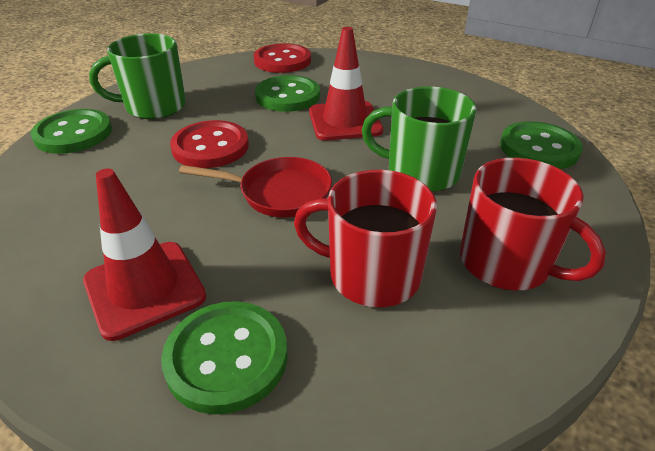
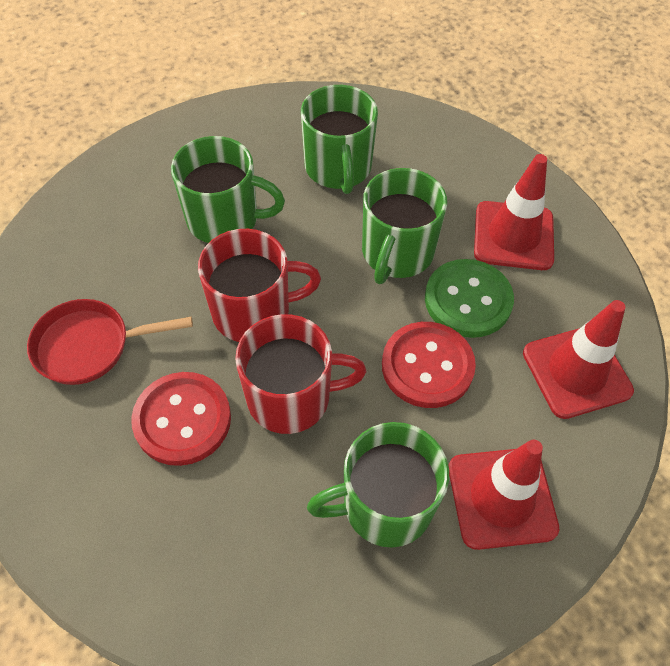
green button: [31,109,112,154] [161,301,287,414] [255,75,320,112] [500,121,583,169] = 4 -> [425,259,514,338] = 1
green mug: [89,33,186,119] [362,86,476,192] = 2 -> [171,136,285,243] [301,85,378,194] [307,422,449,548] [362,168,447,284] = 4
red traffic cone: [83,168,206,341] [309,27,383,141] = 2 -> [448,440,560,550] [474,154,554,270] [523,300,634,419] = 3

